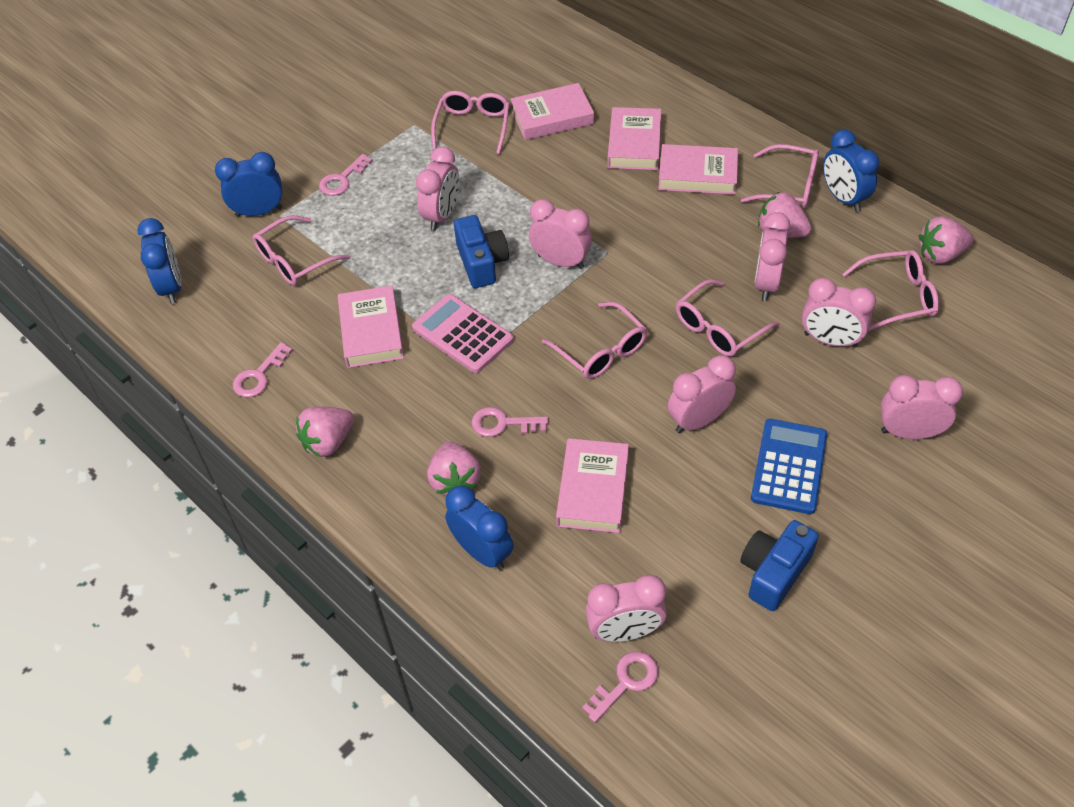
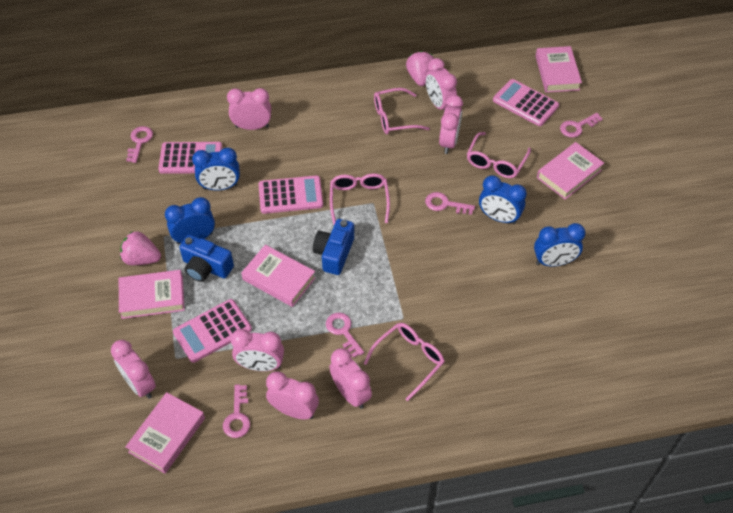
blue calculator: [751,419,827,514] = 1 -> none = 0
pink calculator: [412,294,513,373] = 1 -> [158,142,222,174] [173,299,252,363] [259,175,323,214] [493,79,559,126] = 4
pink glasses: [253,215,350,285] [431,91,510,154] [542,302,647,379] [676,279,779,357] [741,144,819,208] [842,250,939,331] = 6 -> [330,173,390,225] [364,323,445,401] [374,88,430,135] [467,132,531,178] = 4
pink key: [233,342,293,398] [319,154,372,196] [471,407,549,437] [582,651,658,722] = 4 -> [126,126,153,163] [223,384,250,438] [326,313,364,358] [425,192,475,215] [560,113,603,138] = 5
pink strawberry: [296,407,354,457] [427,442,481,496] [758,192,811,238] [919,216,974,264] = 4 -> [120,231,161,265] [406,51,434,86] = 2

